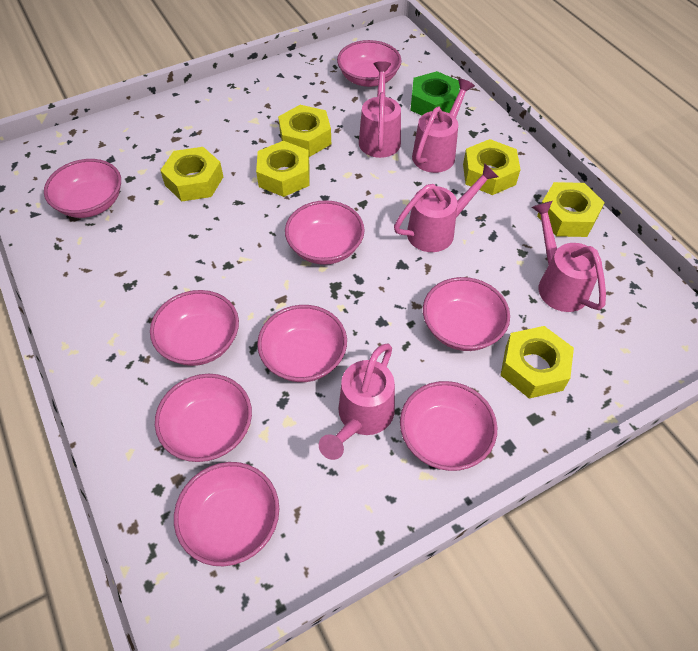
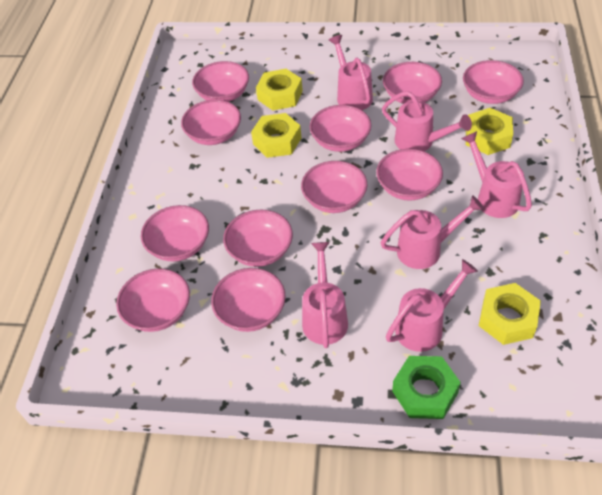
pink bowl: [44,159,121,218] [150,290,239,366] [155,374,252,462] [174,462,279,566] [257,305,347,382] [285,200,365,265] [337,40,402,87] [400,381,497,471] [423,277,510,351] = 9 -> [116,268,190,332] [141,205,209,261] [181,100,241,145] [192,61,249,102] [211,268,286,332] [223,210,293,267] [301,161,367,213] [309,105,371,152] [376,149,443,201] [383,62,442,104] [463,60,524,104] = 11
pink watering can: [319,343,395,460] [359,61,401,158] [394,163,498,252] [412,78,475,173] [532,201,606,312] = 5 -> [302,242,348,348] [329,35,373,110] [380,195,484,269] [382,91,472,151] [386,259,478,352] [461,131,532,218] = 6
yellow nut: [160,147,223,201] [256,141,309,197] [278,105,331,157] [463,139,521,195] [500,326,574,399] [537,182,605,237] = 6 -> [251,113,301,158] [256,69,303,111] [466,108,513,155] [479,283,541,345] = 4

